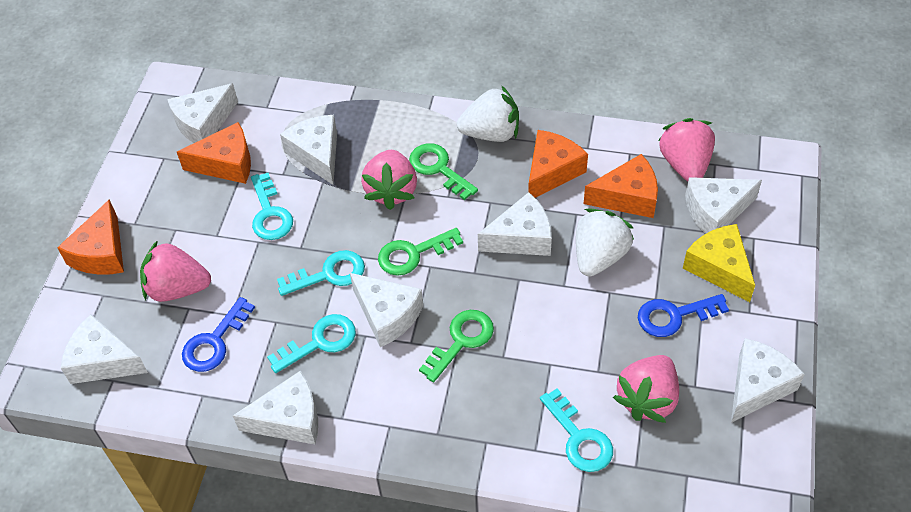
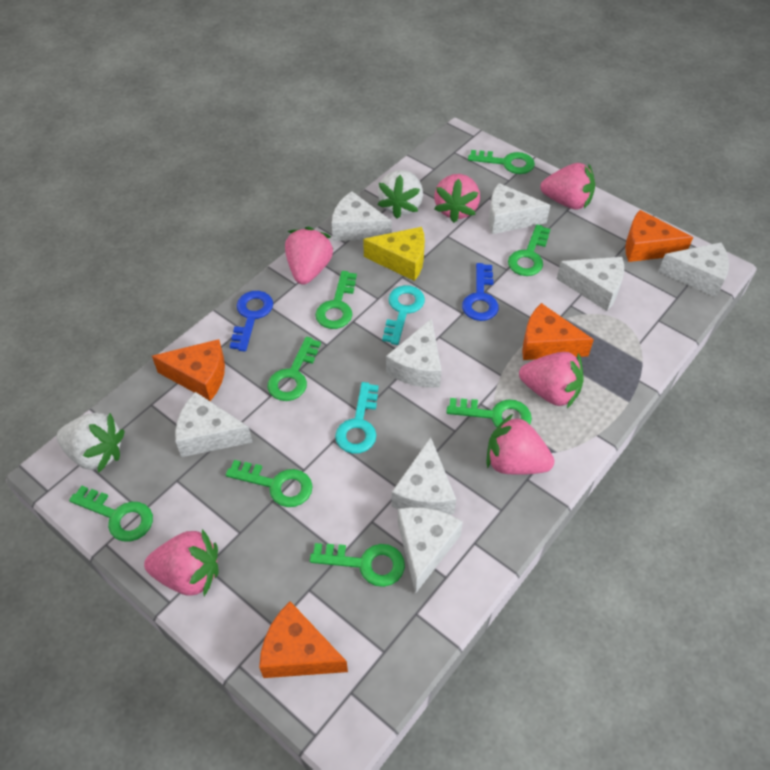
green key: [378,228,463,276] [409,143,478,200] [419,310,494,382] = 3 -> [69,486,153,542] [226,460,313,507] [268,337,321,401] [310,543,405,587] [315,271,357,329] [446,398,532,427] [468,150,535,174] [508,224,550,276] = 8
pink strawberry: [140,240,211,302] [361,150,417,210] [613,355,679,423] [658,118,715,182] = 4 -> [144,529,219,596] [285,226,334,285] [434,174,480,223] [487,414,554,475] [519,352,584,408] [541,163,595,209] = 6
turquoise key: [251,173,293,240] [267,314,356,373] [277,250,365,296] [540,389,613,472] = 4 -> [335,382,379,454] [382,285,425,345] = 2

